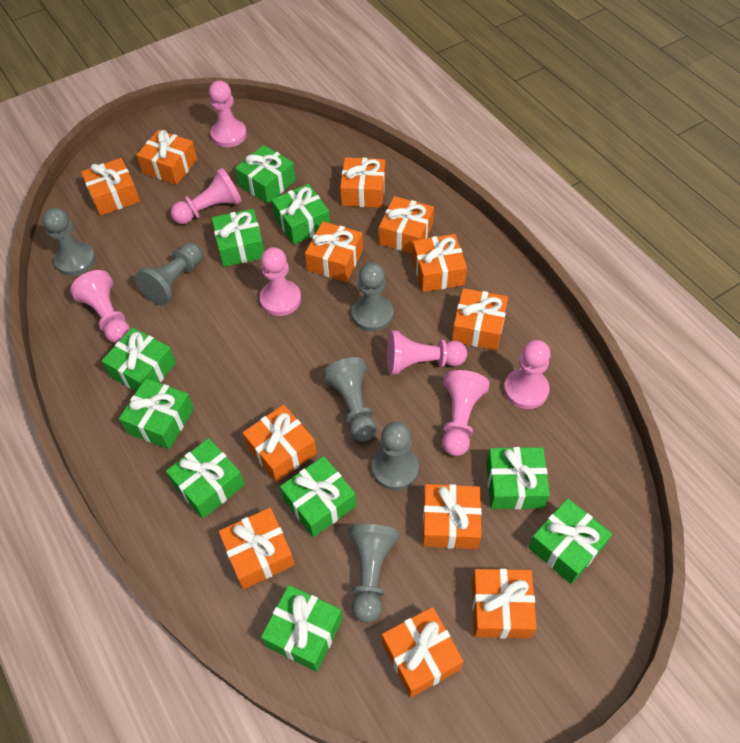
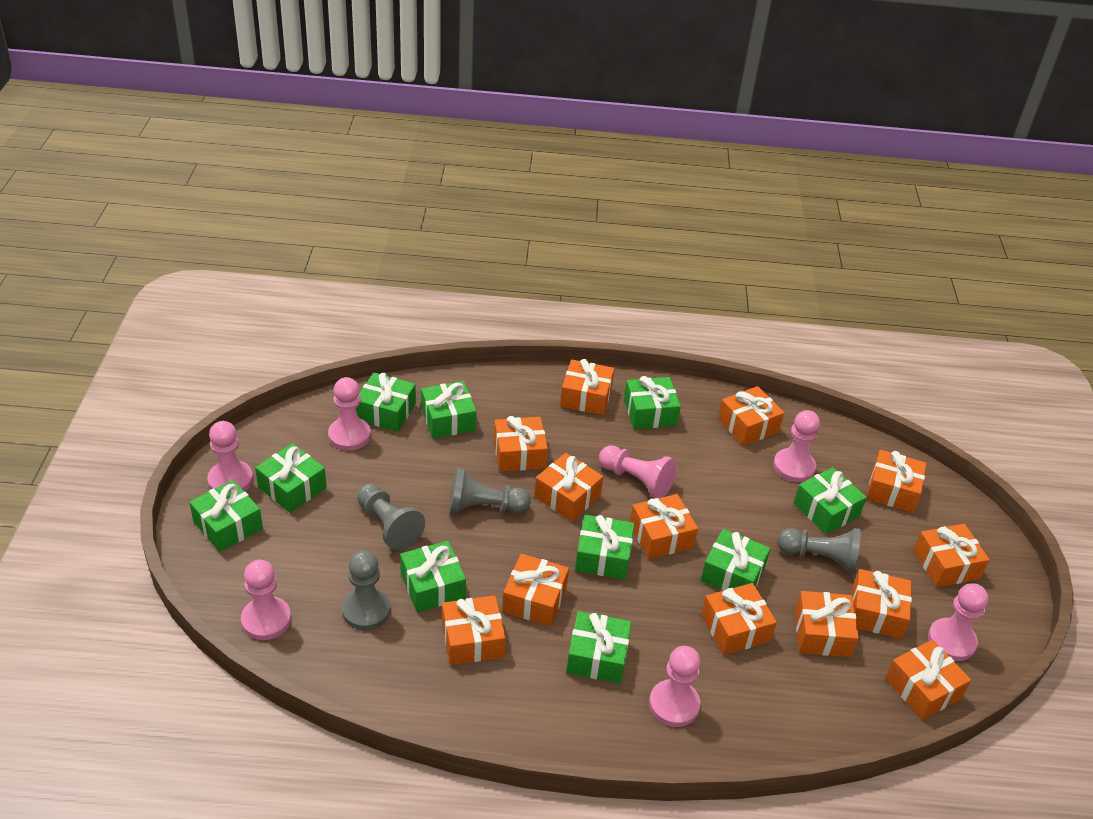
grey pawn: [43,208,96,276] [135,242,203,305] [322,357,376,442] [348,524,399,623] [352,263,393,332] [372,422,419,490] = 6 -> [342,550,391,630] [357,483,425,550] [449,468,531,514] [777,528,862,574] = 4
orange gift: [81,158,140,216] [136,130,197,185] [219,508,295,589] [243,404,317,482] [305,221,363,282] [340,157,385,208] [379,196,434,253] [382,607,463,698] [412,234,467,292] [423,484,482,549] [452,288,508,350] [472,569,537,639] = 12 -> [442,595,506,665] [493,416,548,472] [502,554,569,626] [534,453,603,521] [560,359,614,415] [630,494,698,559] [701,583,777,655] [718,386,784,446] [795,591,859,657] [851,569,912,639] [866,450,927,513] [885,639,971,720] [913,524,990,587] = 13

